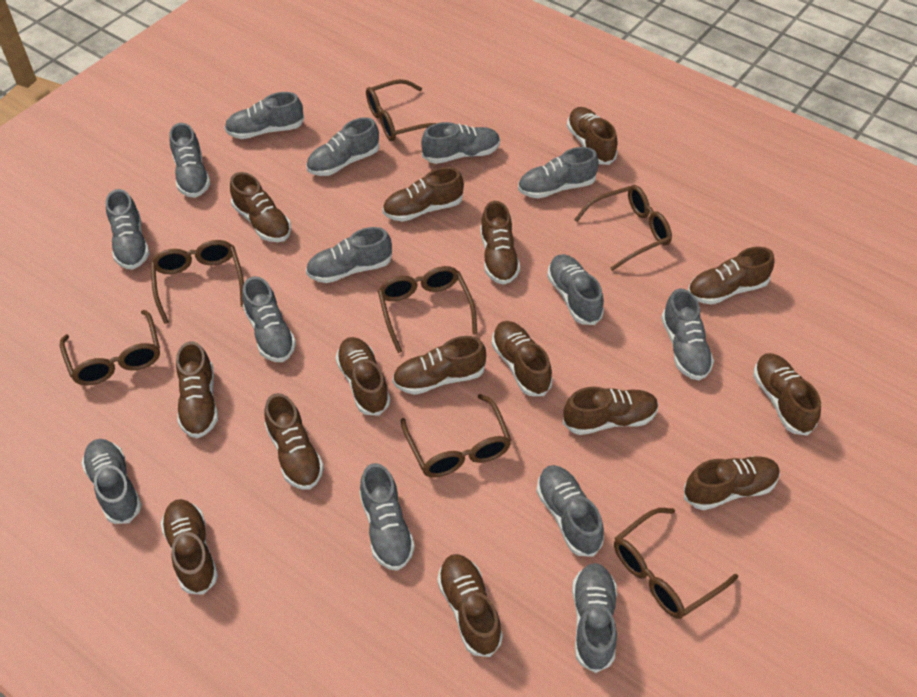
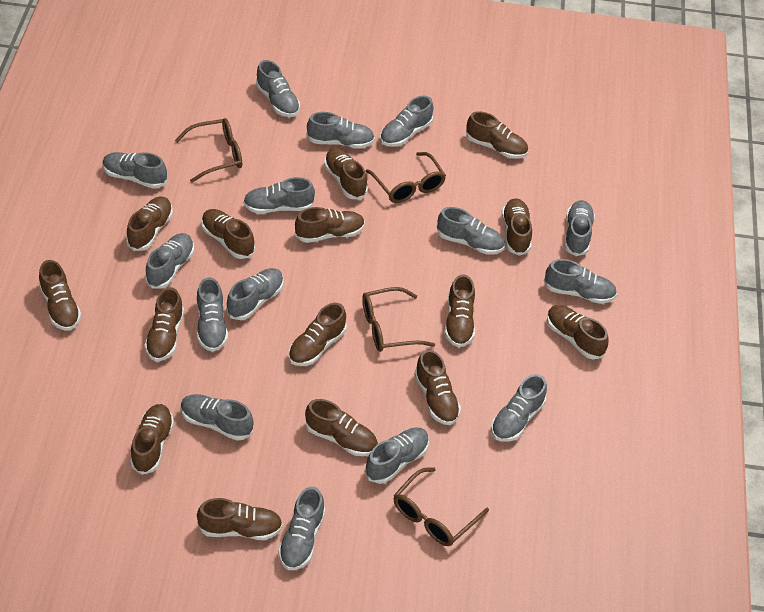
brown glasses: [60,310,160,385] [150,240,244,324] [366,79,437,141] [378,266,477,353] [401,394,512,478] [574,185,672,271] [614,508,738,619] = 7 -> [175,118,242,183] [362,287,435,352] [365,152,446,203] [394,467,489,546] = 4
grey shoe: [81,439,142,524] [106,189,149,270] [169,123,210,198] [224,92,304,139] [242,276,296,362] [306,117,379,176] [306,227,392,283] [359,463,415,571] [421,122,500,164] [518,147,599,198] [536,465,604,557] [547,254,604,325] [572,563,617,673] [661,289,714,380] = 14 -> [102,152,167,189] [145,233,194,289] [181,394,254,441] [197,277,228,352] [226,268,283,320] [243,177,315,214] [256,60,300,117] [278,487,325,570] [307,112,375,148] [365,427,429,484] [380,96,433,147] [437,207,505,254] [491,374,547,442] [544,259,617,304] [564,200,595,256] = 15

